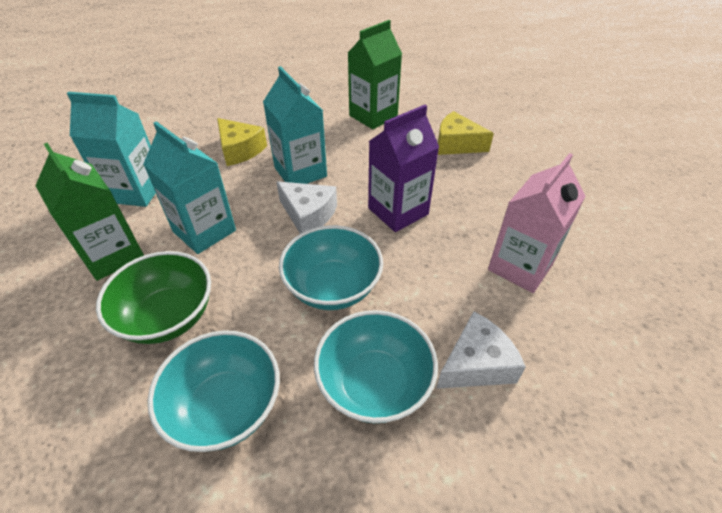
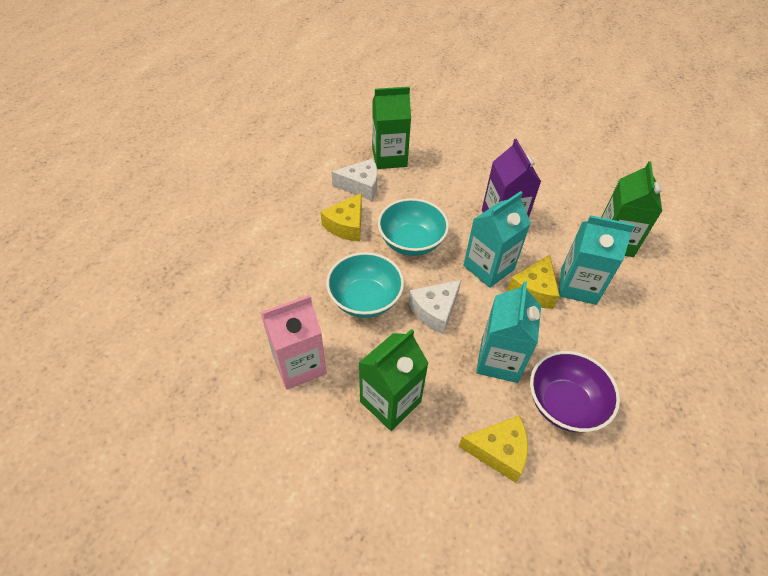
green bowl: [96,251,211,344] = 1 -> none = 0
green carton: [36,143,144,281] [348,20,402,129] = 2 -> [359,329,429,431] [372,87,411,169] [601,161,662,257] = 3
purple bowl: none = 0 -> [530,351,620,432] = 1
turquoise bowl: [148,330,280,452] [279,225,383,310] [314,310,438,423] = 3 -> [326,252,404,318] [378,198,449,256] = 2
yellow cheese: [217,118,267,166] [438,111,494,155] = 2 -> [320,193,362,241] [458,415,528,483] [508,255,559,309] = 3

